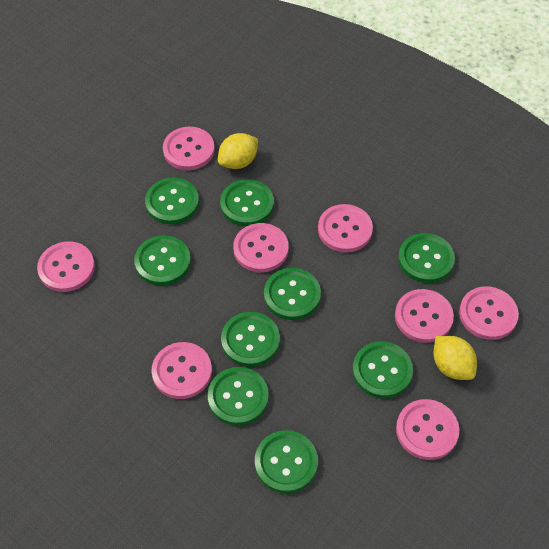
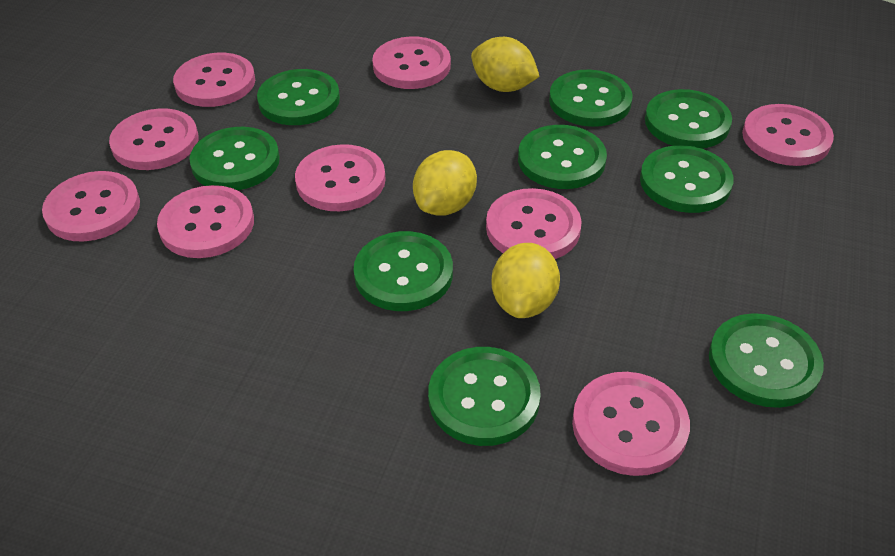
pink button: [37,241,95,292] [152,342,212,399] [163,127,215,170] [233,223,289,272] [318,204,373,253] [395,289,454,343] [396,399,459,460] [459,286,519,340] = 8 -> [42,171,140,241] [109,108,199,170] [157,185,254,258] [173,53,255,107] [295,144,386,211] [372,36,451,89] [486,188,582,259] [572,372,690,476] [742,104,834,166] = 9
yellow lemon: [218,133,258,169] [433,336,477,380] = 2 -> [413,150,477,215] [471,37,540,92] [492,243,560,318] = 3

